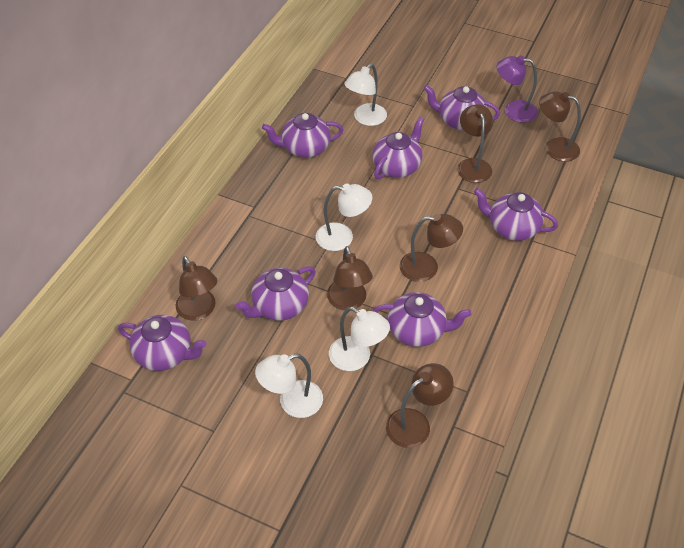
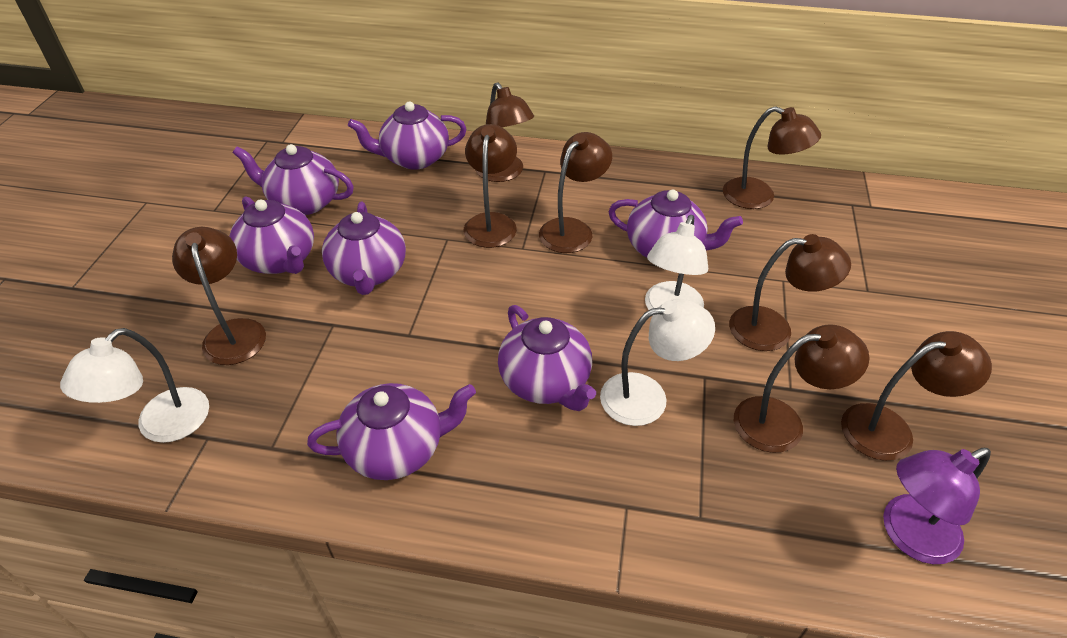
brown lamp: [176,256,217,321] [327,246,373,310] [386,363,454,448] [399,214,463,282] [457,104,493,183] [539,91,581,162] = 6 -> [172,227,266,365] [463,124,517,248] [475,82,534,182] [539,132,612,253] [723,106,821,209] [729,234,851,351] [734,324,870,453] [841,331,992,461] = 8
white lamp: [255,354,323,418] [316,184,372,251] [329,307,390,371] [345,64,387,126] = 4 -> [60,328,209,443] [600,299,715,426] [645,215,708,310] = 3

